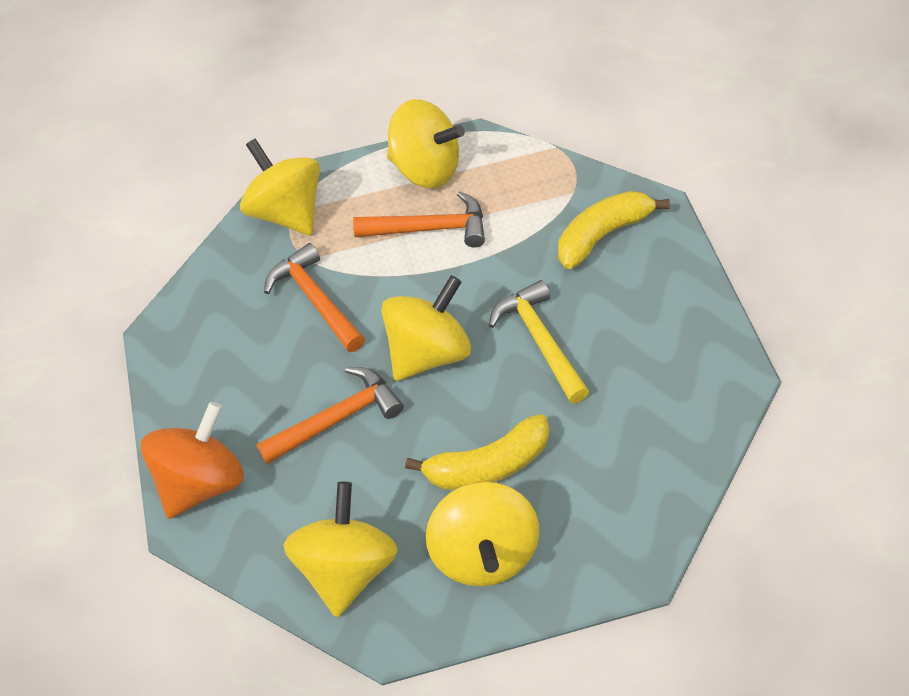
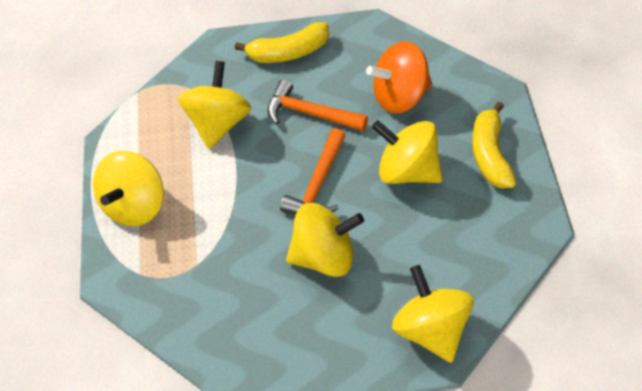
orange hammer: [256,367,404,465] [264,243,365,352] [353,191,485,248] = 3 -> [267,79,368,131] [280,128,346,214] = 2
yellow hammer: [489,280,589,403] = 1 -> none = 0

